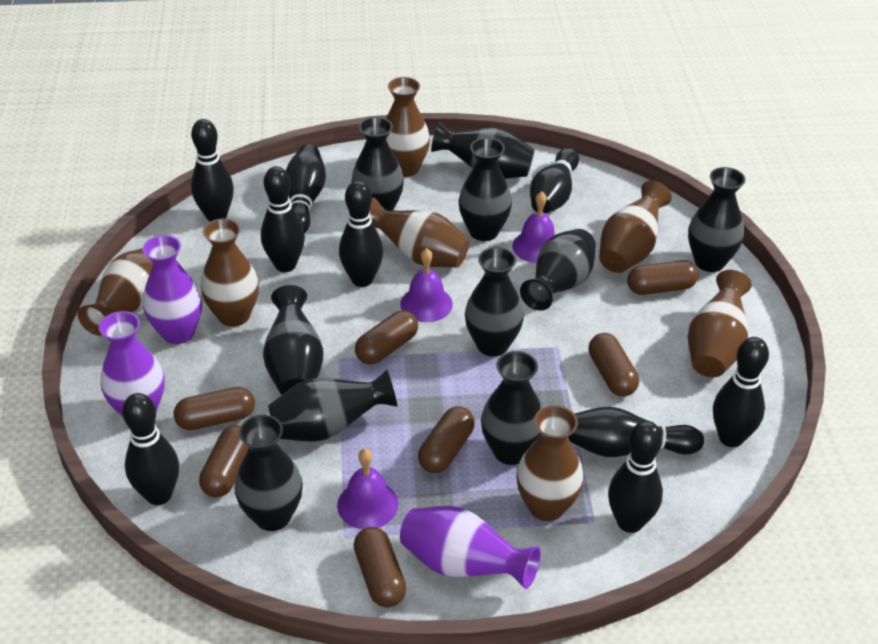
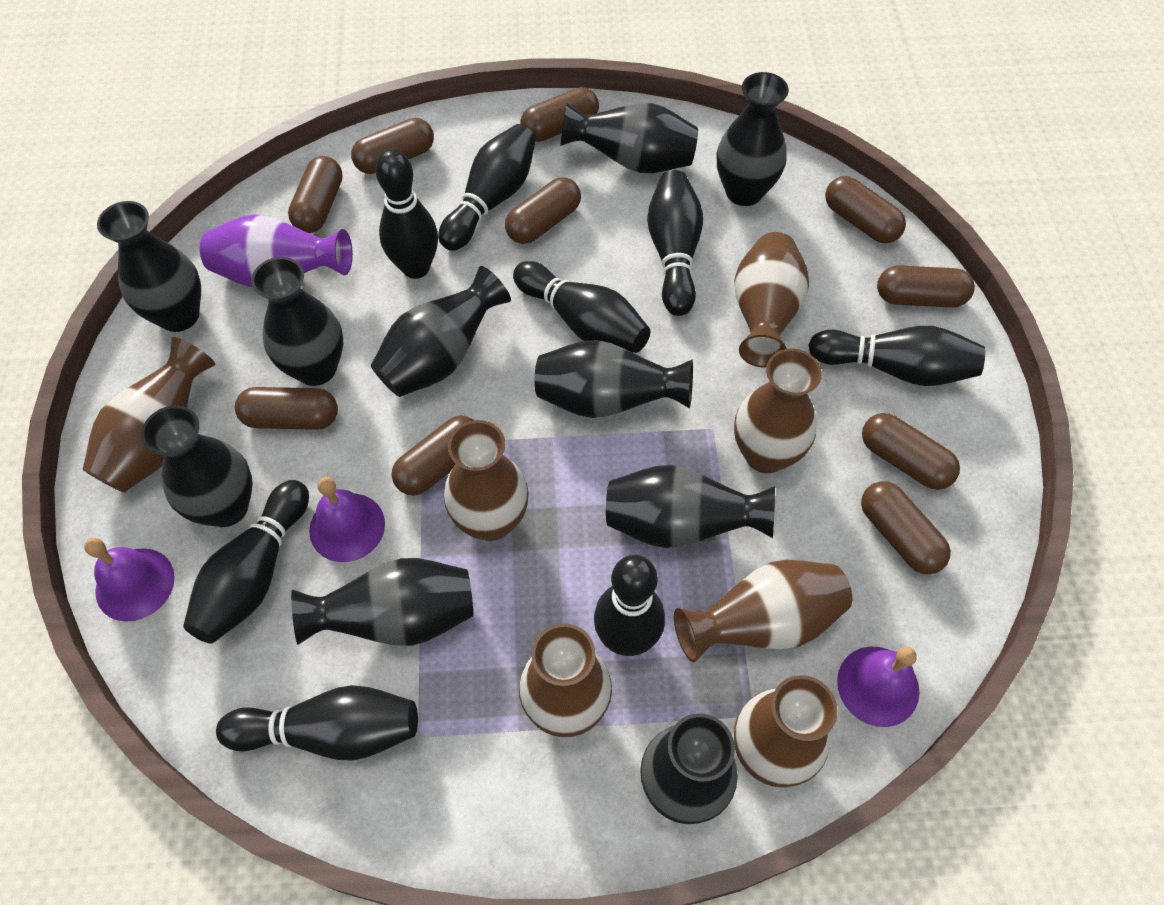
black bowling pin: [122,393,179,505] [191,119,234,222] [261,166,305,272] [286,144,326,234] [339,181,383,287] [530,148,579,214] [568,407,704,457] [608,421,663,533] [713,337,769,447] = 9 -> [183,480,309,644] [216,685,418,760] [375,150,438,279] [438,124,536,251] [513,261,650,353] [594,555,665,656] [647,170,703,316] [809,326,985,386] = 8
brown capsule: [173,387,255,430] [199,425,249,497] [353,527,406,608] [355,310,418,365] [418,406,475,473] [588,333,639,396] [627,260,699,295] = 7 -> [235,387,338,430] [288,156,343,233] [351,118,434,174] [392,416,473,495] [505,177,581,244] [520,87,599,142] [825,176,906,243] [861,481,951,574] [862,413,960,490] [877,265,975,307] = 10
purple vase: [99,311,165,417] [143,235,202,344] [400,506,541,589] = 3 -> [200,214,353,287] = 1

